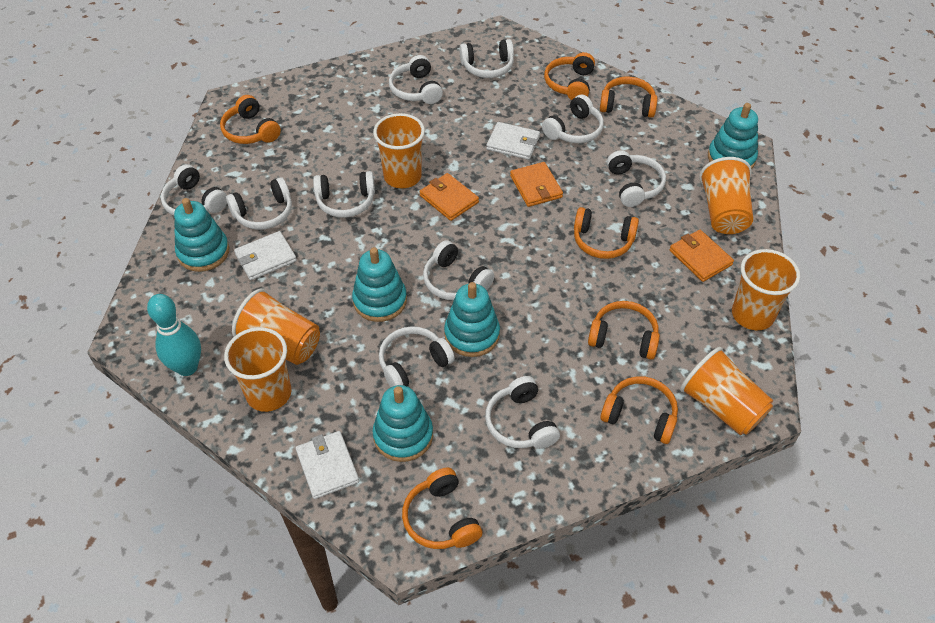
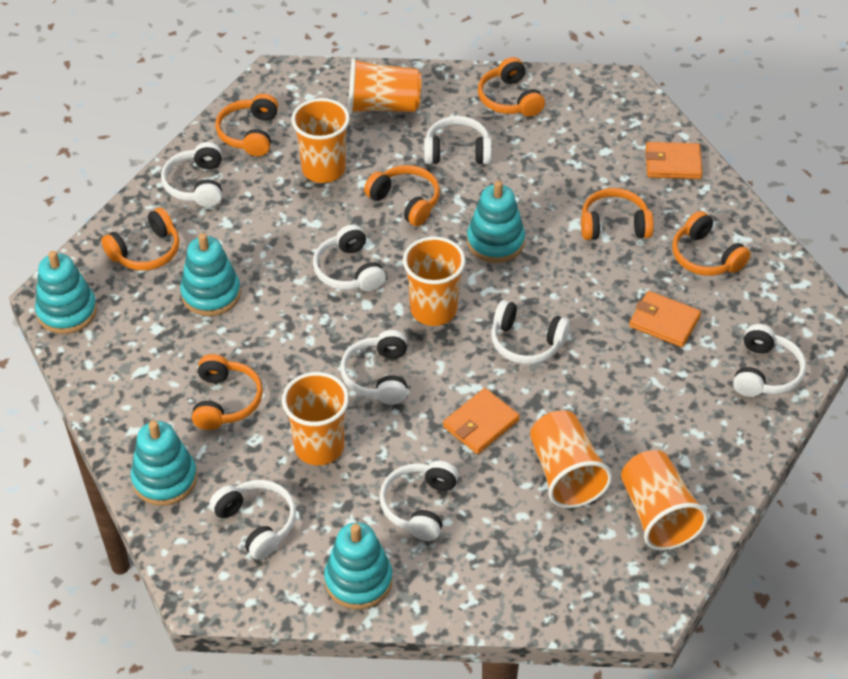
turquoise bowling pin: [147,294,201,376] = 1 -> none = 0
white headphones: [161,164,227,216] [226,177,292,230] [313,171,375,218] [379,326,455,387] [389,55,443,104] [423,240,494,300] [460,39,514,78] [485,376,560,449] [542,94,604,143] [607,150,666,207] = 10 -> [161,142,222,207] [209,480,296,560] [313,224,386,291] [340,330,407,405] [379,461,459,541] [424,116,492,164] [491,300,570,364] [733,324,806,397] = 8
white wallet: [234,231,297,280] [296,431,359,499] [486,122,540,160] = 3 -> none = 0

